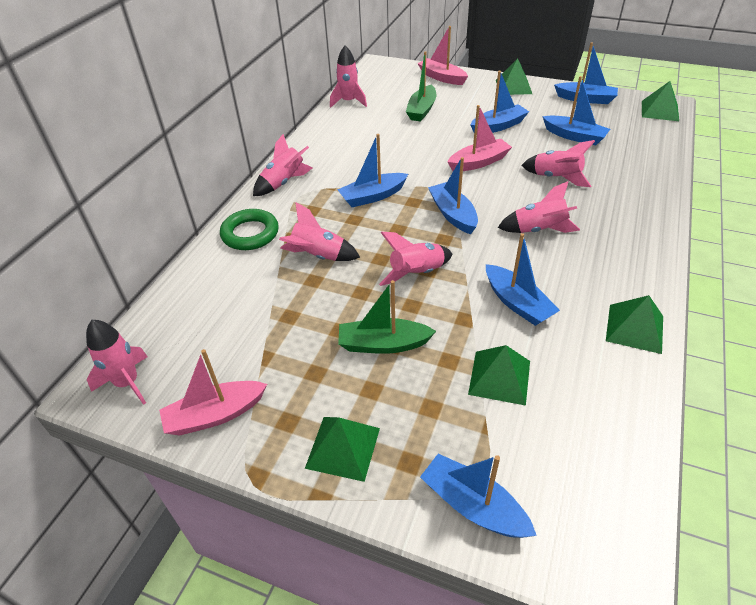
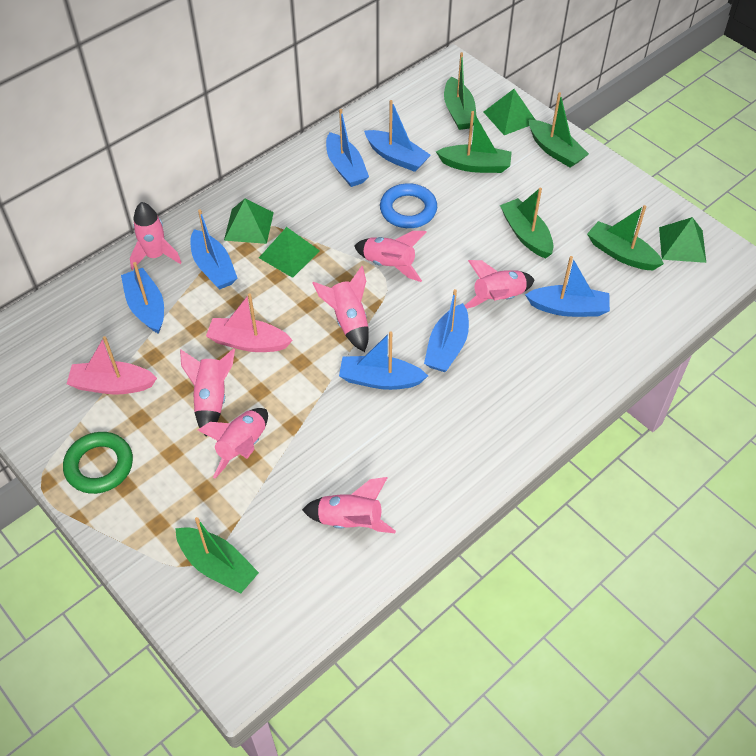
blue ring: none = 0 -> [380,183,437,228] = 1
green boat: [338,280,436,354] [406,51,436,122] = 2 -> [175,517,259,594] [436,111,512,173] [444,52,477,130] [500,188,554,258] [529,92,589,168] [587,205,664,270] = 6
green pyramid: [305,417,380,482] [468,345,530,406] [496,58,532,95] [606,295,663,354] [642,81,679,121] = 5 -> [224,199,274,244] [259,227,320,278] [484,89,535,135] [659,217,706,263] = 4
pink boat: [159,349,267,436] [417,26,468,85] [448,105,512,171] = 3 -> [67,336,157,395] [206,293,293,352] = 2

